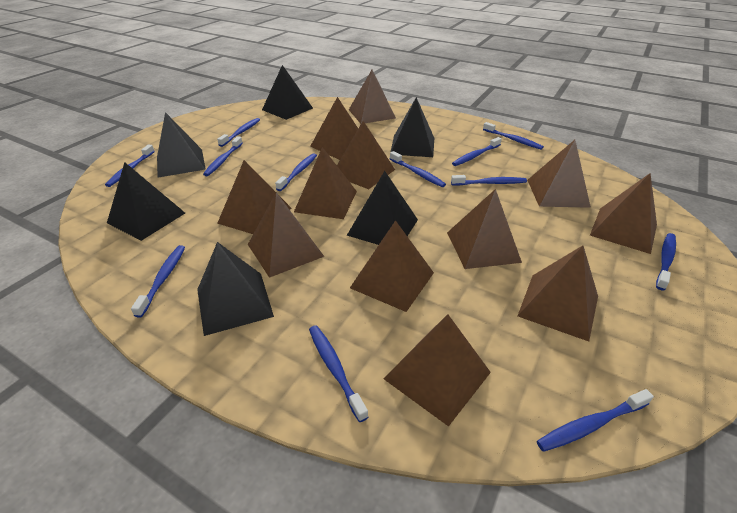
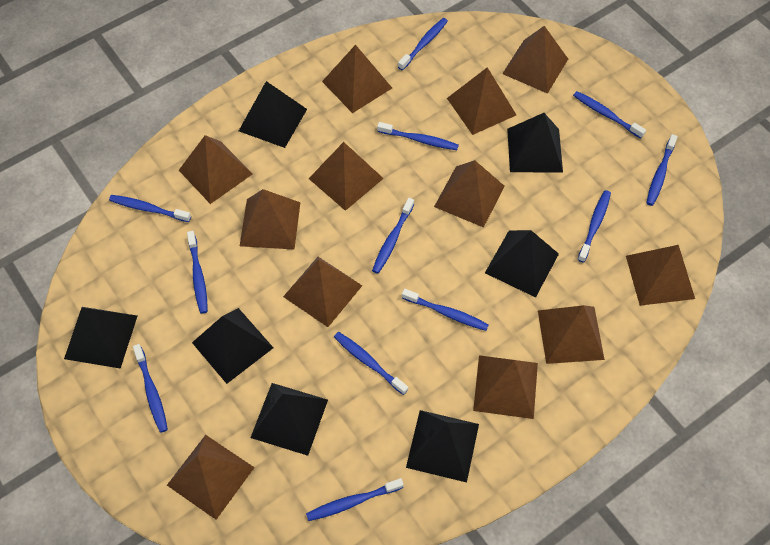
black pyramid: [107,162,185,241] [157,112,206,178] [197,242,274,336] [262,65,313,120] [347,171,418,245] [391,97,434,157] = 6 -> [64,307,137,369] [192,308,273,384] [239,81,307,148] [250,383,328,456] [406,410,479,483] [485,230,559,297] [507,113,563,173] = 7

